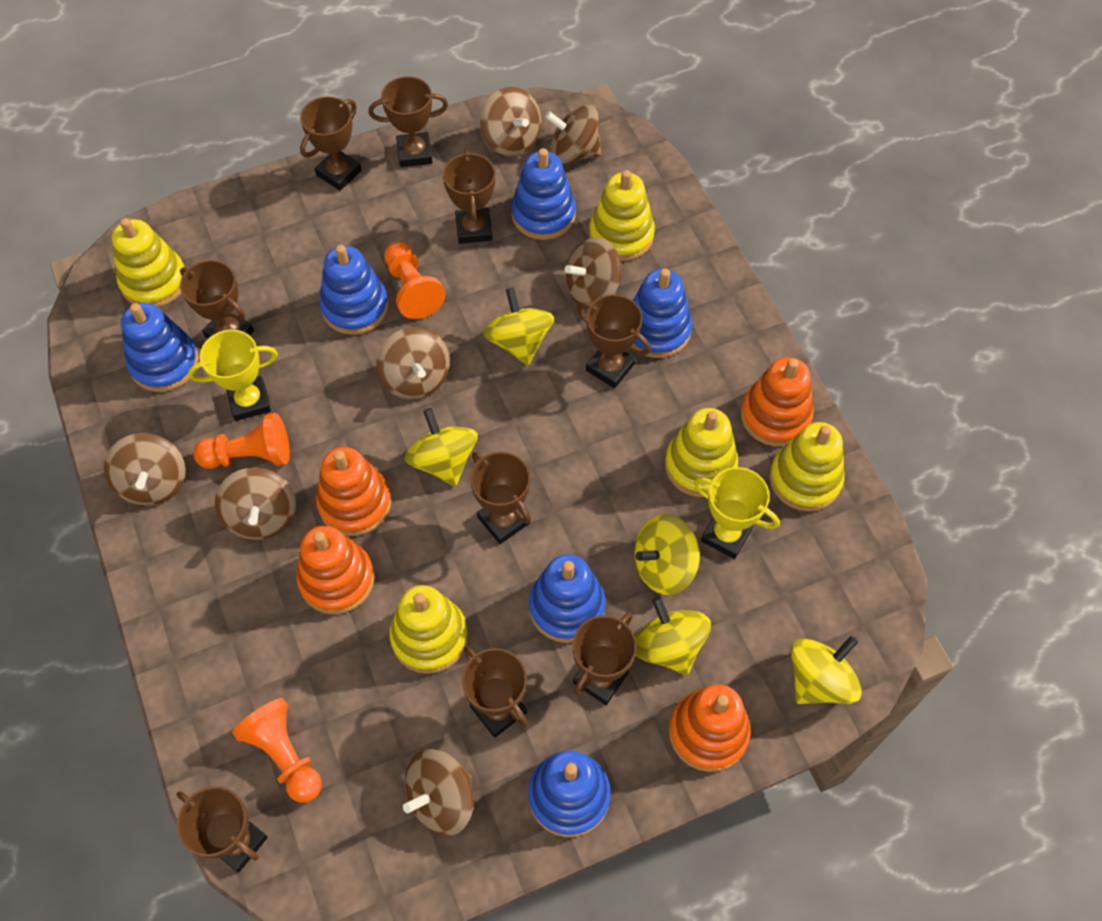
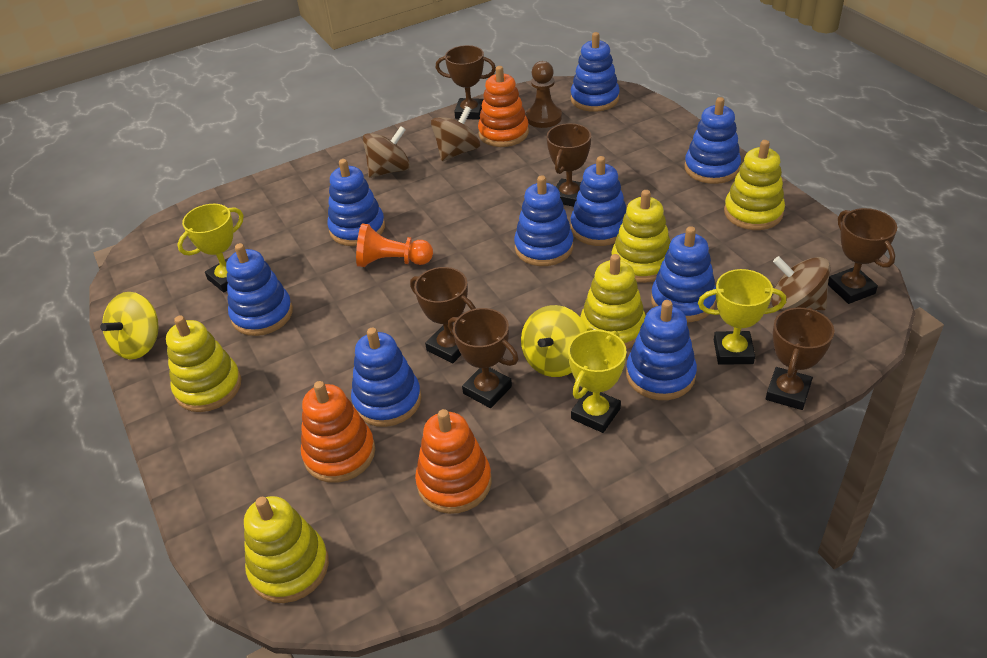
blue stacking toy: [121,303,199,392] [319,245,389,335] [511,148,576,240] [528,750,611,837] [529,554,606,643] [633,269,692,358] = 6 -> [226,243,293,336] [327,159,385,246] [351,328,421,427] [514,175,573,266] [571,32,620,112] [571,156,626,246] [626,300,697,400] [651,226,716,322] [685,97,741,184] = 9
brown pawn: none = 0 -> [526,61,562,128] = 1
brown spinning top: [104,433,186,506] [215,467,296,540] [377,327,450,399] [403,749,474,836] [480,87,542,156] [545,105,602,164] [565,237,622,309] = 7 -> [363,126,410,178] [431,106,480,161] [771,256,830,311] = 3
brown trophy: [176,786,268,873] [180,260,254,339] [300,96,362,191] [368,76,448,167] [443,150,495,244] [462,646,528,738] [470,452,531,544] [572,612,637,705] [577,294,651,388] = 9 -> [410,267,476,363] [436,45,496,120] [448,308,519,408] [547,123,591,207] [766,307,834,410] [828,208,897,304] = 6
orange pawn: [193,413,290,469] [232,698,322,803] [384,242,445,319] = 3 -> [356,224,433,267] = 1
orange stacking toy: [297,526,374,614] [316,447,391,536] [669,684,751,772] [741,357,814,446] = 4 -> [301,381,375,483] [415,409,492,514] [478,66,529,147] = 3
yellow spinning top: [405,408,478,486] [483,288,554,365] [634,514,700,595] [635,596,711,675] [791,636,862,704] = 5 -> [100,292,159,359] [521,305,587,377] = 2
yellow trophy: [188,330,278,421] [694,467,780,559] = 2 -> [177,204,243,292] [568,330,627,433] [698,269,786,365] = 3

